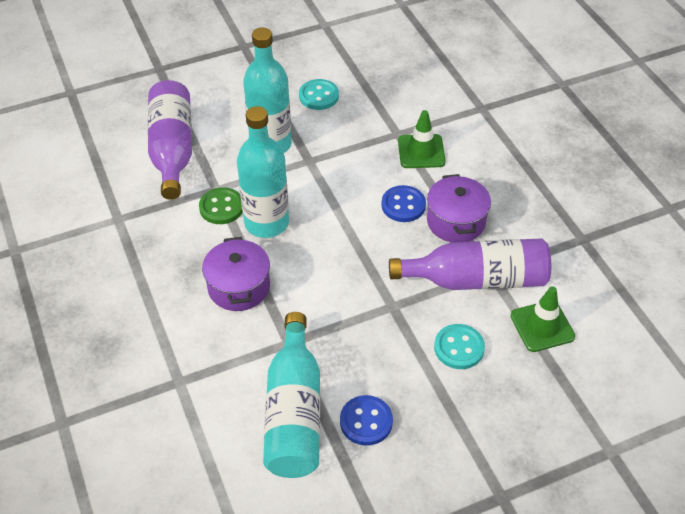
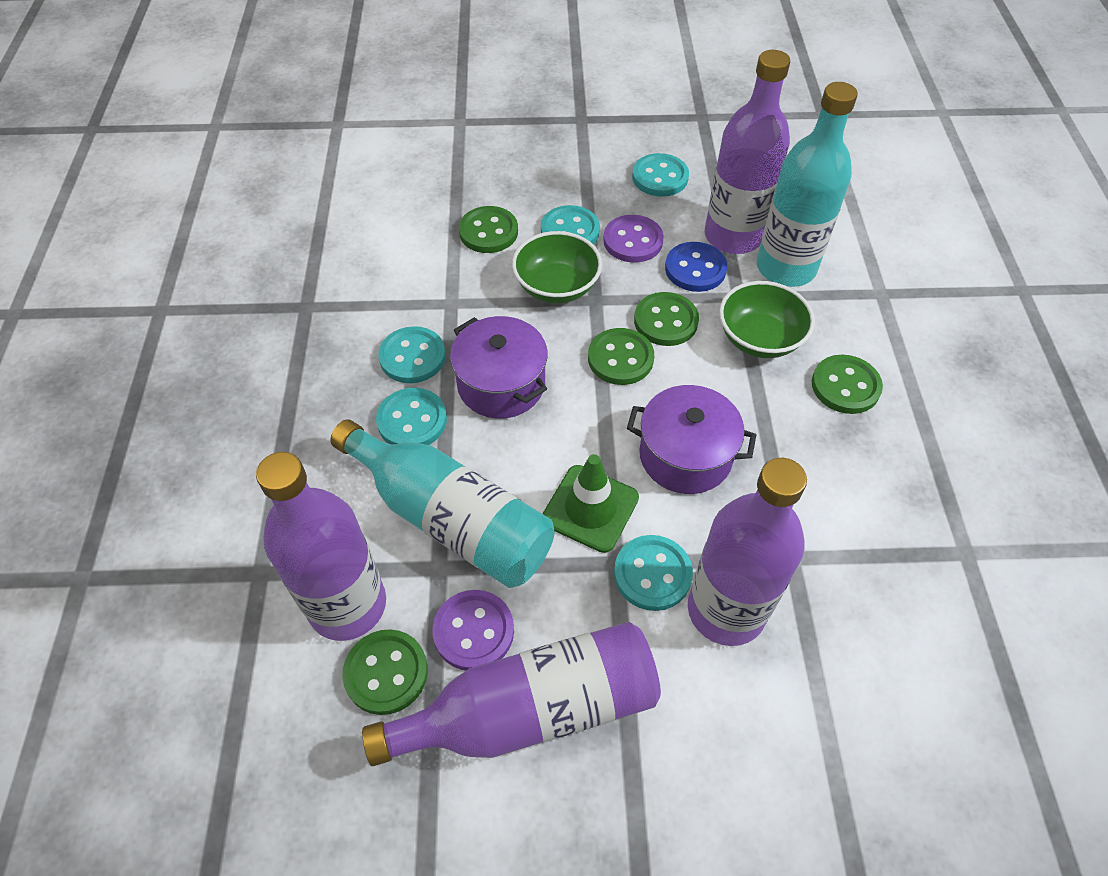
blue button: [340,395,393,446] [381,185,426,222] = 2 -> [665,242,727,292] = 1
green bowl: none = 0 -> [512,231,602,303] [719,281,815,358] = 2
green button: [199,187,243,224] = 1 -> [342,629,428,715] [459,206,518,253] [588,328,654,385] [634,292,699,346] [812,355,883,414] = 5
green traffic cone: [398,110,446,168] [510,286,575,352] = 2 -> [543,454,639,553] = 1
purple bottle: [148,80,192,200] [389,238,551,290] = 2 -> [256,452,386,641] [362,622,661,766] [688,458,807,646] [705,50,790,254] = 4
purple button: none = 0 -> [432,590,514,670] [603,215,664,263] = 2
turquoise bottle: [237,106,289,238] [243,28,292,153] [263,312,320,478] = 3 -> [330,419,554,588] [756,82,858,287] = 2
turquoise button: [299,79,339,110] [434,324,485,369] = 2 -> [376,388,447,445] [378,326,446,383] [541,205,600,245] [614,535,693,611] [632,153,689,197] = 5

